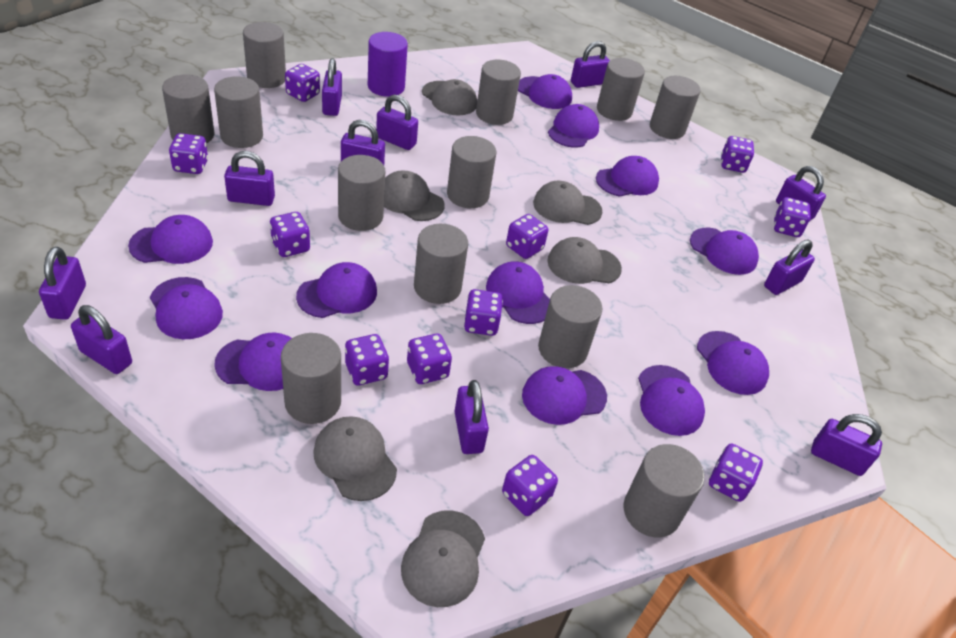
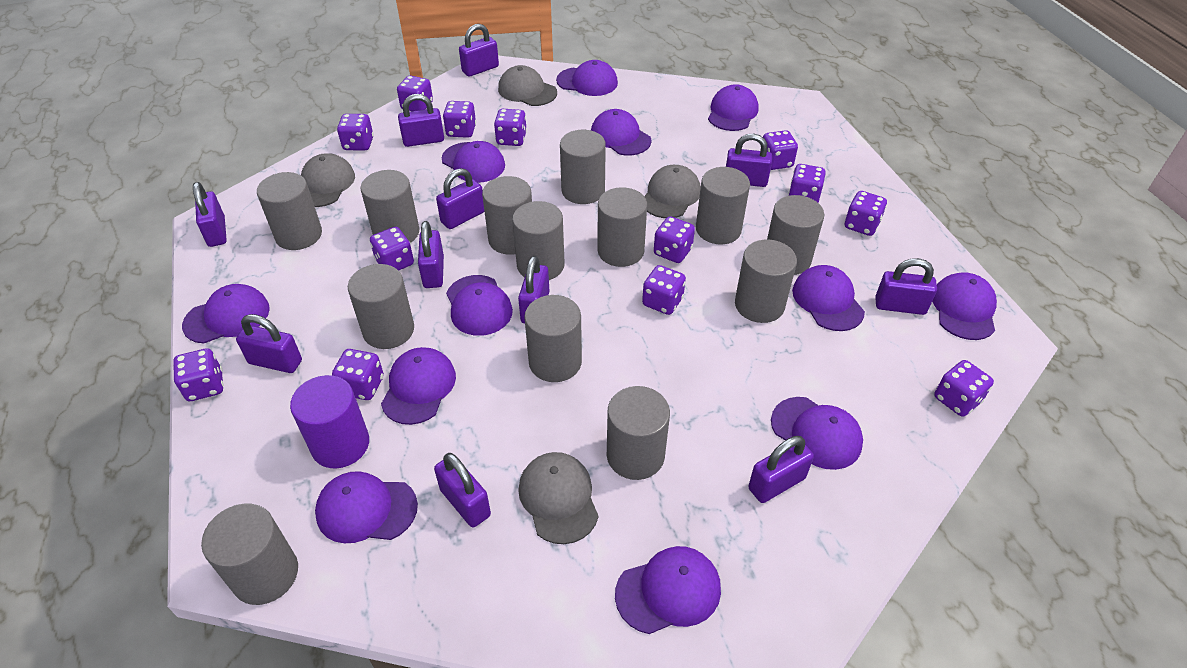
grey cap: [313,416,397,501] [384,171,445,221] [401,510,485,607] [422,79,477,115] [533,181,602,225] [547,237,622,284] = 6 -> [301,153,355,207] [498,65,557,106] [518,452,599,544] [644,165,701,218] = 4
grey cylinder: [162,74,215,143] [214,76,263,148] [243,22,286,88] [281,333,341,424] [338,155,385,231] [414,224,468,304] [447,136,496,208] [476,59,521,125] [538,285,602,368] [597,58,645,121] [624,444,705,538] [650,76,701,139] = 12 -> [201,504,298,605] [257,172,322,250] [348,264,414,349] [360,170,419,243] [482,176,532,255] [512,201,564,280] [524,295,582,382] [560,130,606,204] [597,187,647,267] [607,386,670,480] [696,167,750,244] [735,239,797,323] [767,195,824,275] = 13
purple dice: [169,133,208,174] [270,212,310,257] [285,64,320,102] [345,334,389,386] [407,334,452,384] [464,289,503,336] [502,455,558,516] [506,214,548,259] [709,444,763,502] [721,136,754,173] [774,197,811,237] = 11 -> [173,348,223,401] [332,349,384,400] [337,114,374,150] [370,227,414,271] [397,75,433,111] [443,101,476,138] [494,109,527,146] [642,265,686,315] [654,216,695,263] [760,130,798,170] [788,164,826,202] [845,191,887,236] [934,360,994,417] = 13

